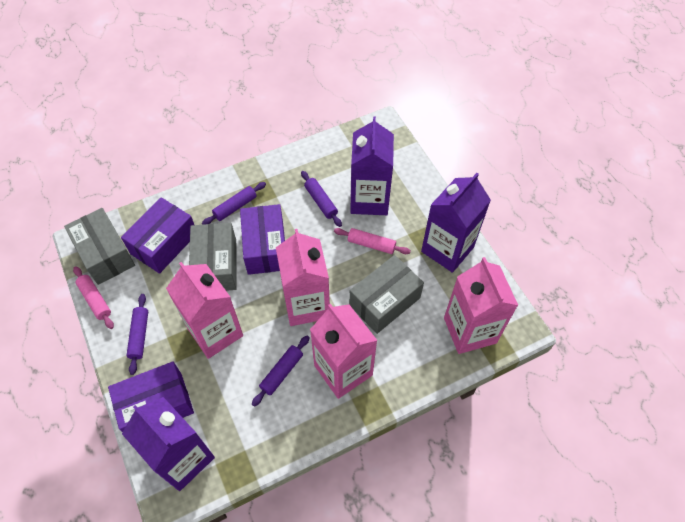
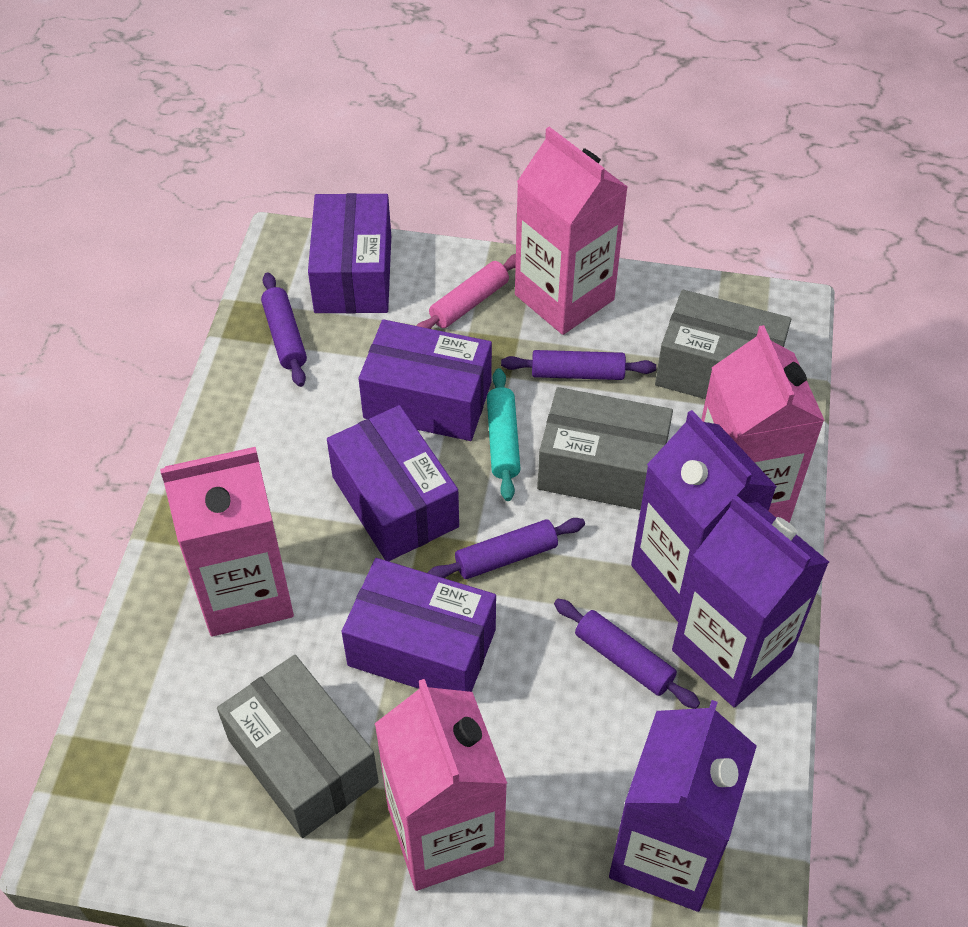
pink rolling pin: [73,266,114,329] [334,228,411,254] = 2 -> [416,254,516,329] = 1
purple box: [108,361,194,432] [121,197,194,274] [240,204,285,275] = 3 -> [308,193,391,313] [327,405,459,561] [342,558,496,692] [359,319,492,441] = 4
turquoise rolling pin: none = 0 -> [487,368,520,501] = 1

